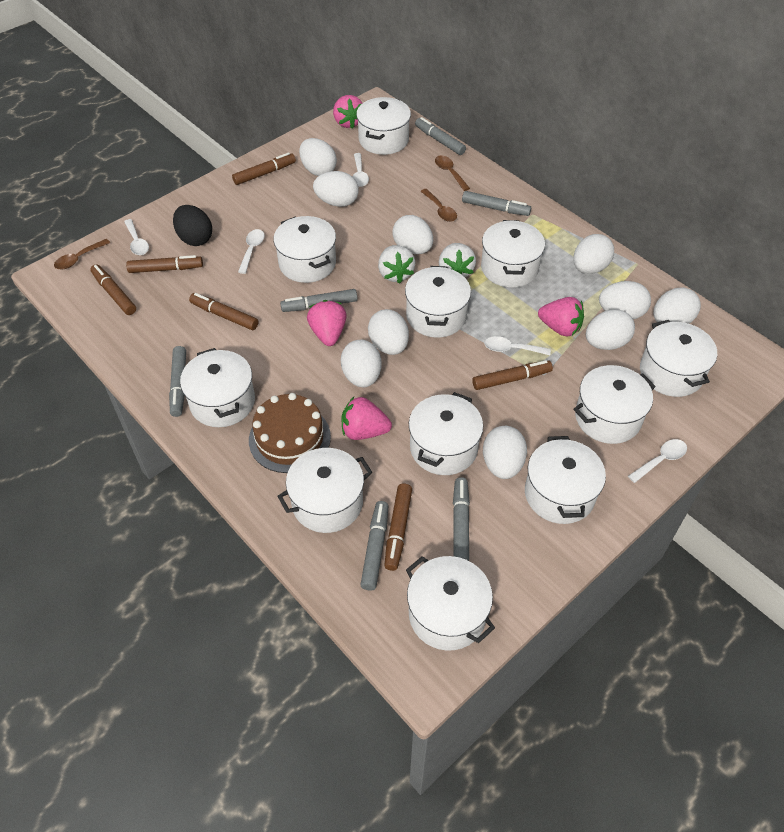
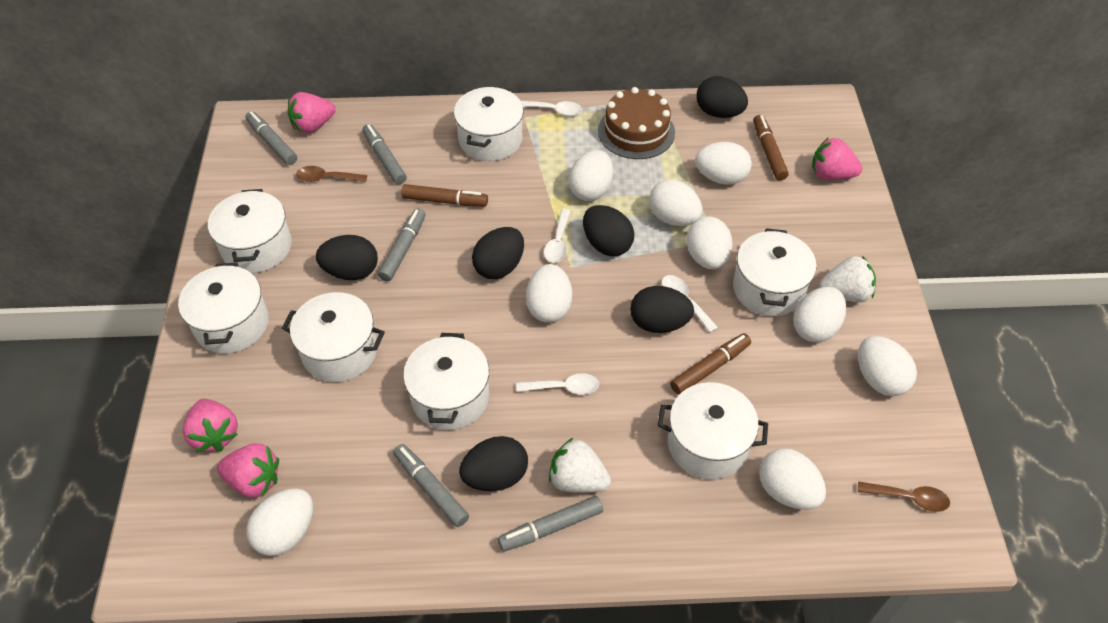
black egg: [173,205,212,246] = 1 -> [316,235,378,280] [459,436,528,491] [472,227,524,279] [583,205,634,256] [630,286,694,333] [697,76,748,118] = 6
brown marker: [90,265,136,315] [126,255,203,273] [189,293,258,330] [232,152,296,185] [384,484,412,571] [472,360,553,390] = 6 -> [401,184,488,207] [670,333,751,395] [753,115,789,180] = 3
brown spoon: [54,239,110,270] [421,189,457,222] [435,155,470,191] = 3 -> [296,166,367,182] [858,481,950,512] = 2
grey marker: [169,346,186,417] [280,289,358,312] [360,501,388,590] [415,117,466,155] [453,477,470,561] [462,191,531,216] = 6 -> [245,111,297,165] [363,124,407,184] [378,208,426,282] [393,444,469,527] [498,496,603,552] = 5
white egg: [299,138,337,176] [313,171,359,207] [341,340,381,387] [368,309,409,355] [392,215,433,254] [483,426,527,479] [574,234,614,274] [586,309,635,350] [599,281,651,319] [653,287,701,324] = 10 -> [246,488,313,556] [526,264,572,323] [569,150,613,201] [649,179,702,226] [686,217,733,269] [695,142,752,185] [759,448,826,510] [793,287,846,342] [858,336,917,396] = 9
white pot: [180,348,255,427] [273,216,336,283] [277,448,372,533] [356,97,411,155] [405,266,471,338] [406,556,495,651] [409,392,483,475] [481,220,545,288] [525,436,606,524] [574,365,656,444] [640,320,717,397] = 11 -> [178,262,269,353] [208,189,292,273] [282,292,385,382] [403,333,489,430] [454,86,523,161] [658,382,768,479] [733,228,817,316] = 7
white spoon: [124,219,149,255] [238,229,265,274] [353,153,369,187] [484,336,551,355] [628,439,687,483] = 5 -> [517,373,599,395] [521,101,582,116] [544,209,571,263] [662,275,718,333] = 4

